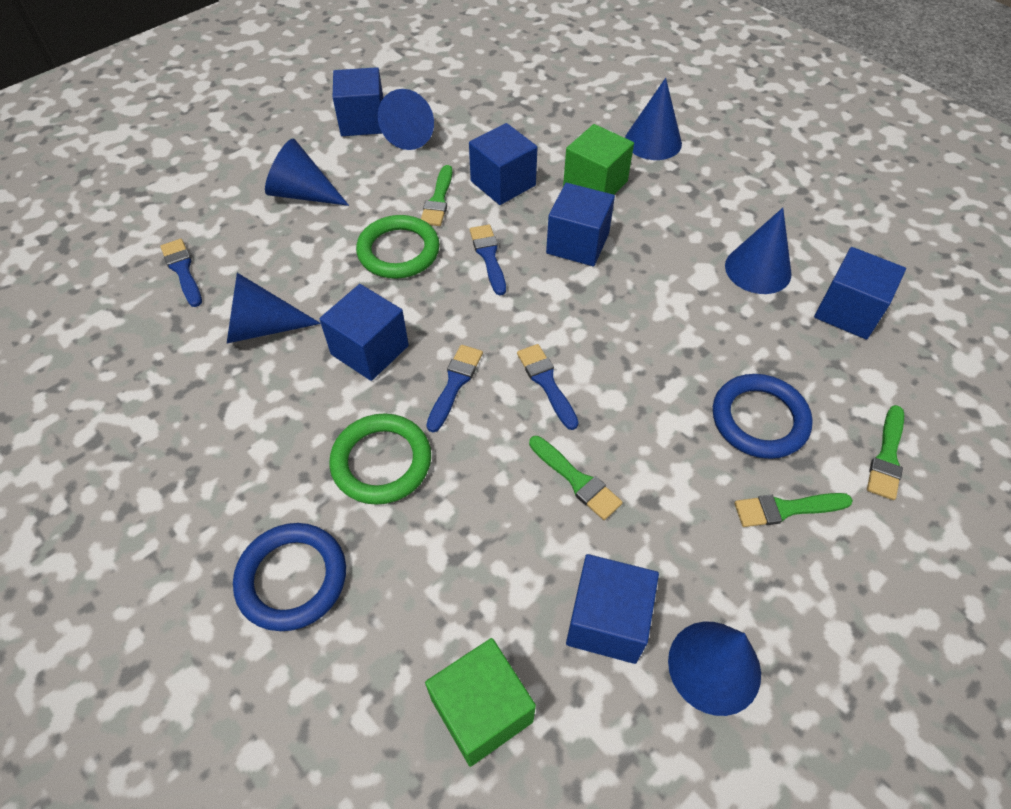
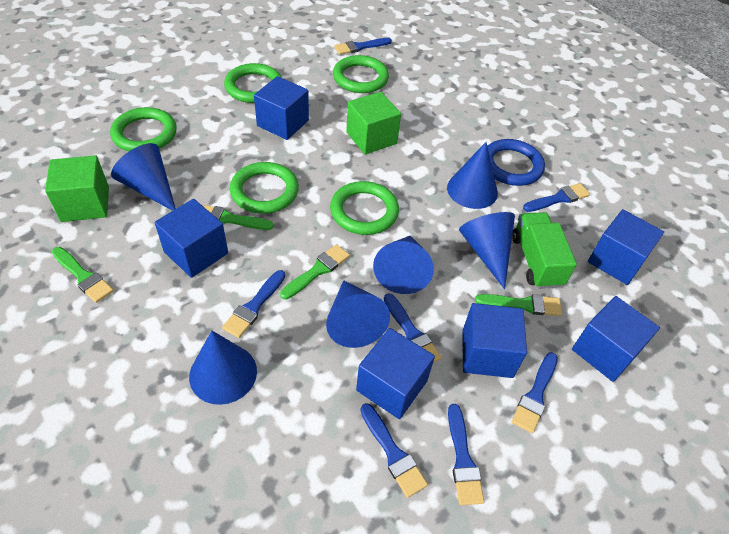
blue brush: [160,239,202,307] [426,345,483,432] [470,225,506,295] [517,344,579,430] = 4 -> [222,270,285,338] [334,38,392,55] [360,403,428,498] [384,293,441,363] [448,404,485,505] [512,352,558,433] [523,183,590,212] = 7
blue ring: [233,523,346,631] [713,374,813,459] = 2 -> [487,139,545,186] = 1
green ring: [329,413,431,505] [356,215,440,279] = 2 -> [110,107,177,151] [224,63,282,103] [230,162,299,214] [330,181,399,235] [333,55,389,93] = 5
green truck: none = 0 -> [512,212,577,289] = 1

